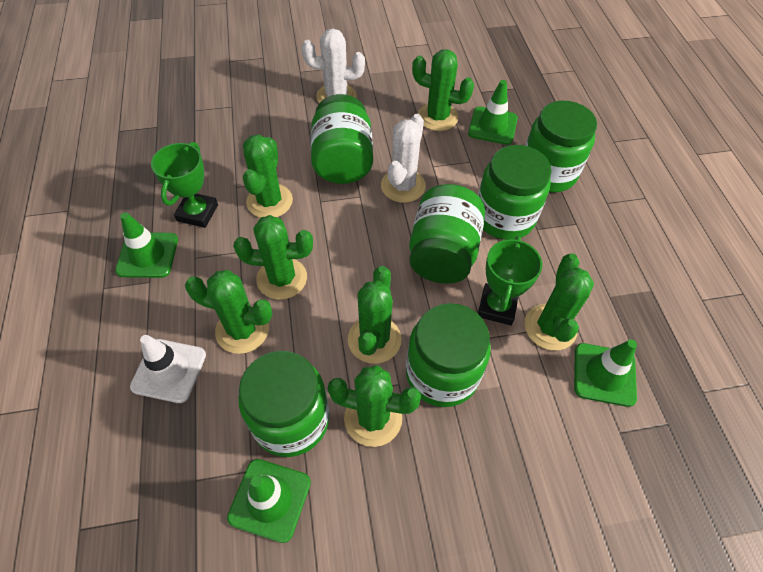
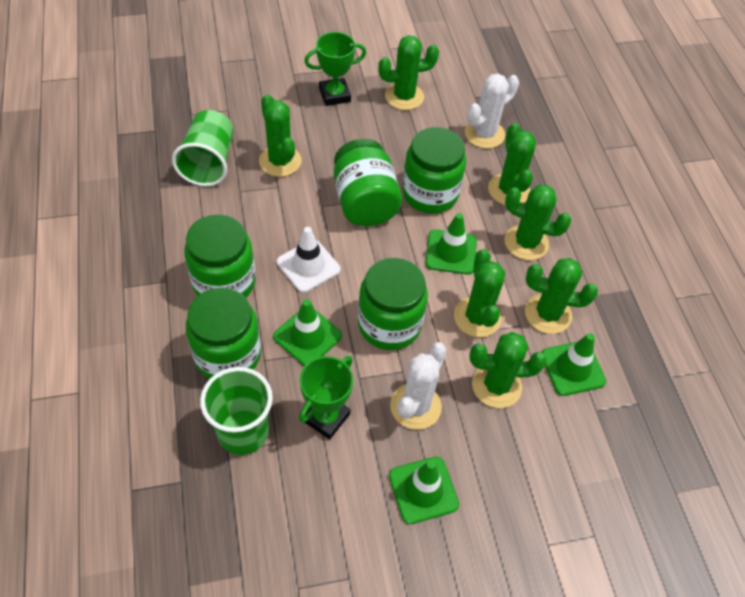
green cup: none = 0 -> [172,110,234,186] [200,367,273,455] = 2
green jar: [238,351,329,457] [311,94,373,184] [406,303,491,407] [409,184,485,284] [478,145,552,240] [525,101,597,192] = 6 -> [184,214,256,298] [186,287,261,379] [334,139,402,226] [358,258,428,350] [402,127,466,214] = 5

